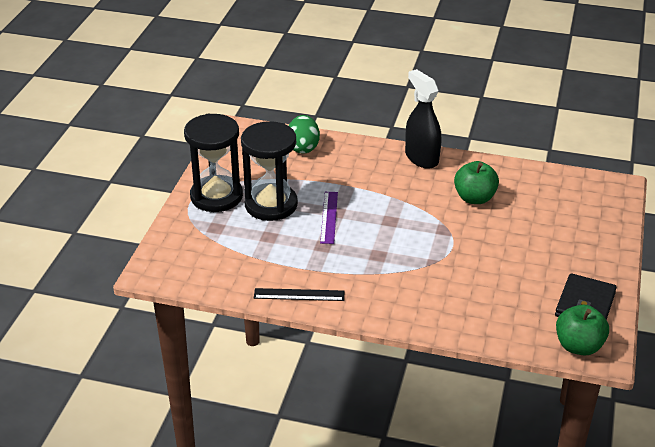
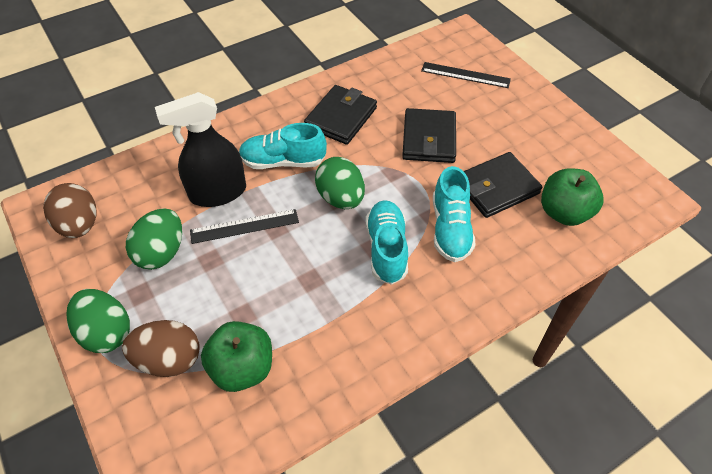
black hourglass: [184,114,243,212] [241,121,298,221] = 2 -> none = 0
black ruler: [254,288,345,301] = 1 -> [190,209,299,244] [421,62,511,88] = 2
black wallet: [555,273,617,320] = 1 -> [304,85,377,145] [402,108,456,163] [464,152,542,218] = 3
brown egg: none = 0 -> [43,183,96,238] [122,320,200,377] = 2
green egg: [289,115,320,154] = 1 -> [66,289,130,353] [126,208,182,270] [315,157,365,209] = 3
purple ruler: [320,192,338,244] = 1 -> none = 0
turquoise shoe: none = 0 -> [239,123,327,169] [366,200,408,285] [433,166,476,262] = 3

